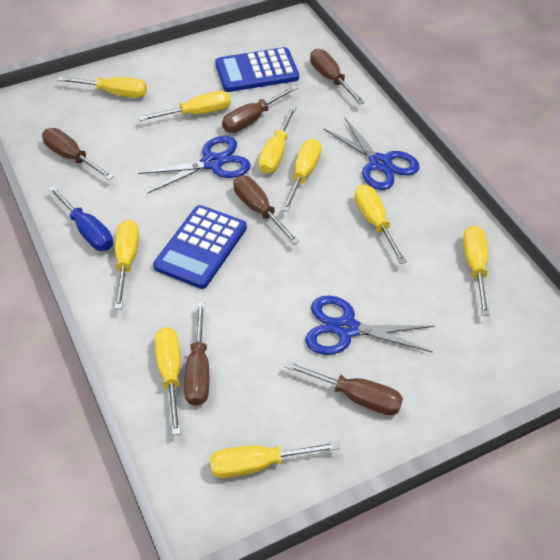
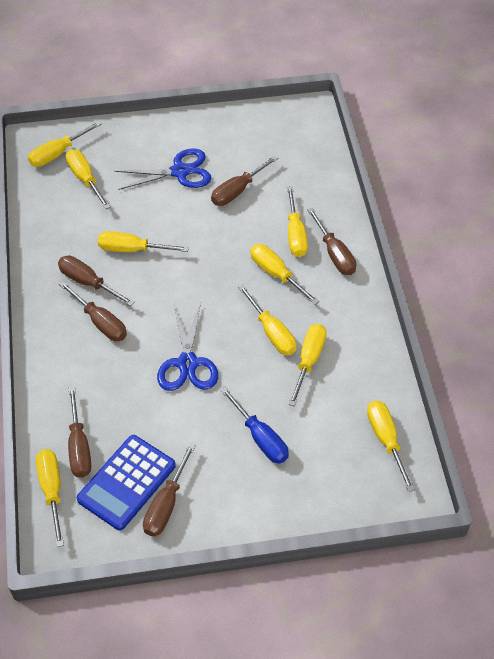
blue calculator: [153,205,247,289] [215,47,299,92] = 2 -> [77,435,176,530] = 1
blue scissors: [138,136,251,193] [305,296,434,355] [323,117,420,190] = 3 -> [115,148,212,190] [157,303,218,391] = 2

